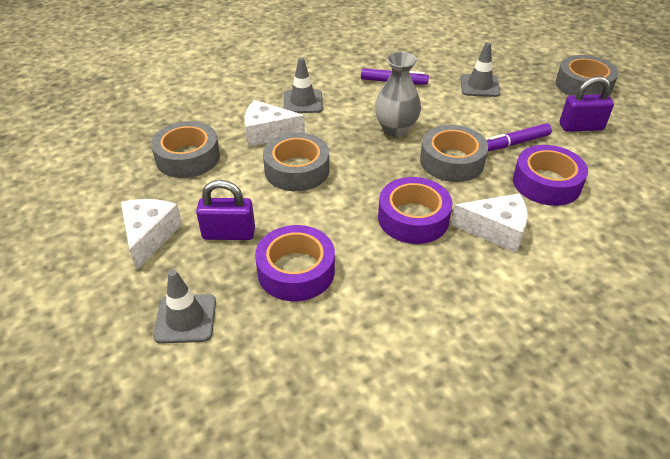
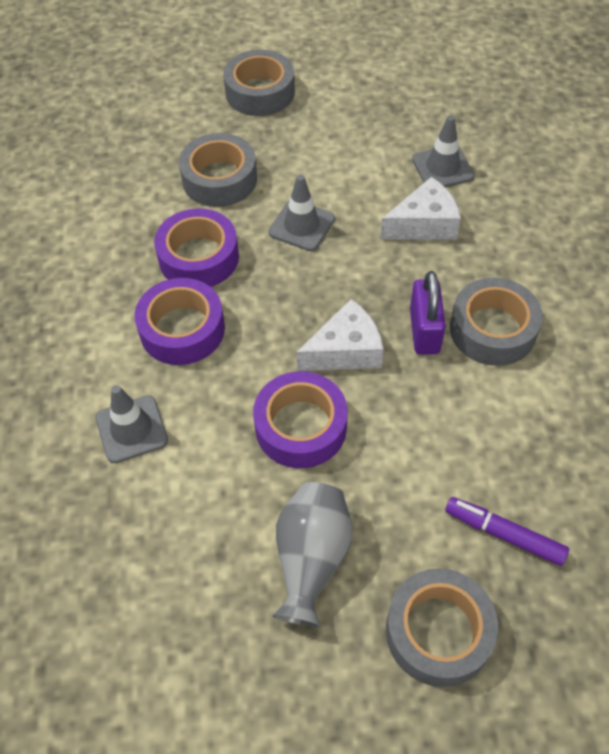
purple marker: [361,68,429,85] [487,123,552,151] = 2 -> [445,497,569,566] = 1
purple padlock: [196,180,255,240] [560,76,614,132] = 2 -> [410,271,446,355] = 1
white cheese: [121,199,182,270] [244,100,305,147] [451,194,528,253] = 3 -> [296,299,384,371] [380,177,461,240] = 2

